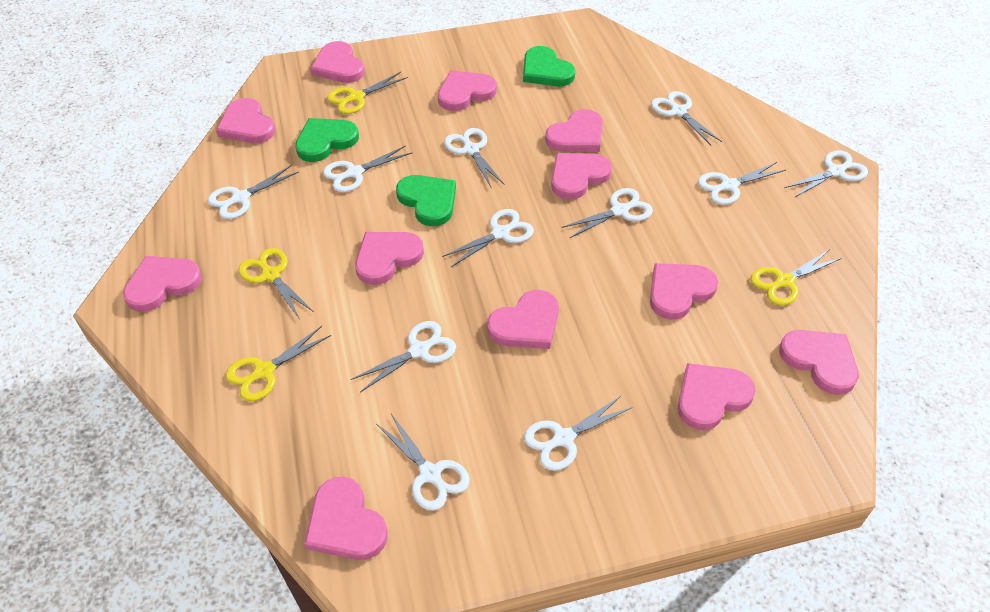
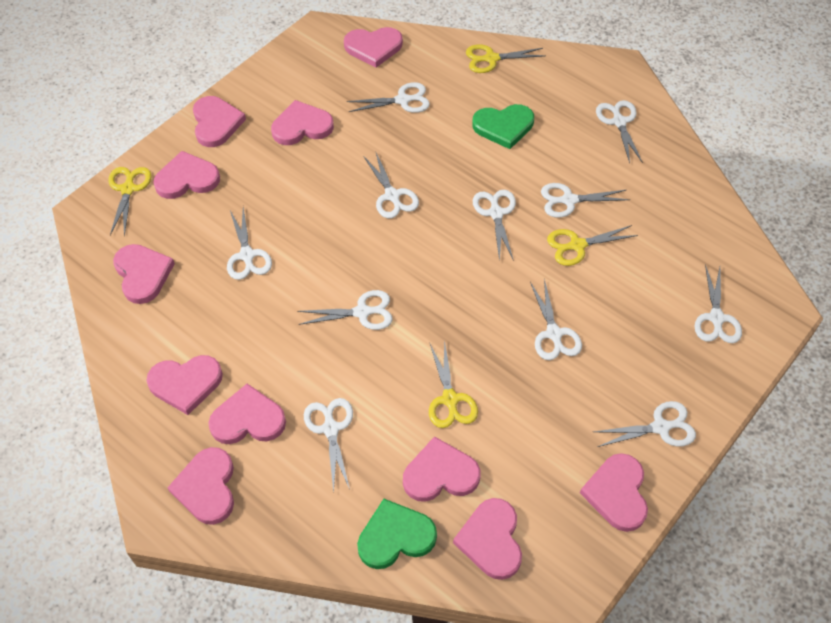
green heart: [295,118,359,162] [396,175,456,226] [523,46,575,86] = 3 -> [357,499,437,569] [472,104,534,149] = 2
pink heart: [123,256,202,312] [216,98,276,143] [304,477,388,560] [310,41,365,83] [355,232,424,285] [438,70,497,111] [487,290,559,349] [545,109,603,152] [551,153,612,199] [650,263,718,320] [678,363,756,430] [779,330,859,395] = 12 -> [113,244,175,304] [146,355,223,415] [153,151,220,199] [168,447,234,525] [193,96,246,147] [209,384,286,444] [271,100,334,145] [344,27,403,68] [403,436,480,502] [453,498,522,580] [580,453,648,532] = 11

